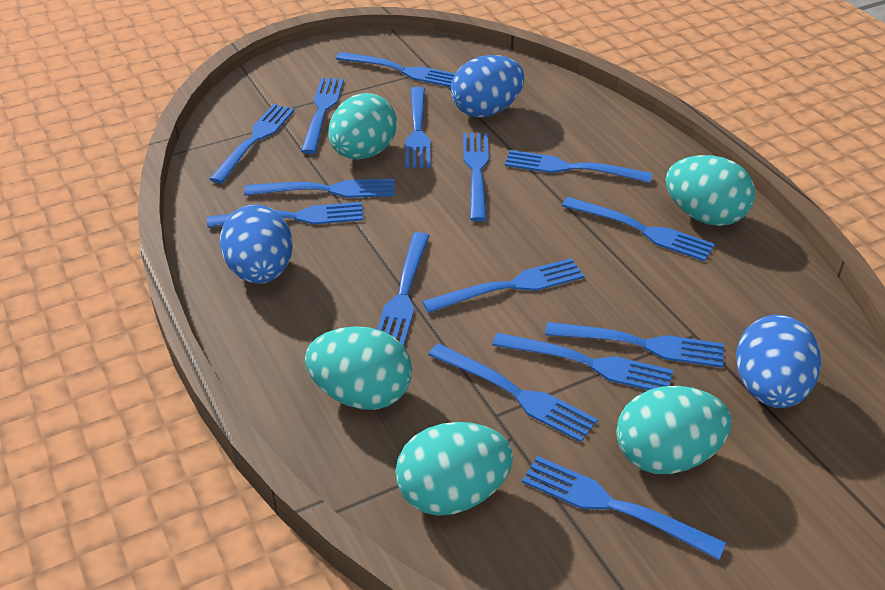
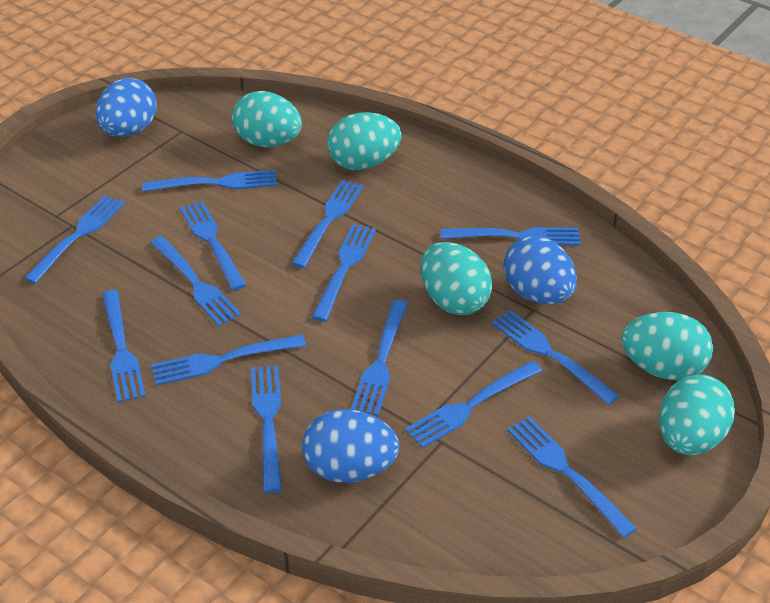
blue fork: [207,202,364,228] [209,104,295,183] [244,179,395,198] [301,77,344,154] [336,52,455,87] [377,232,429,346] [405,87,431,168] [422,258,585,313] [428,343,598,442] [463,133,489,221] [492,333,673,390] [505,150,652,183] [522,456,726,560] [545,322,724,368] [562,197,715,262] = 15 -> [24,195,125,284] [102,290,146,403] [143,170,277,192] [150,236,241,326] [151,334,306,386] [180,201,246,291] [251,365,282,493] [291,180,364,268] [312,224,376,322] [351,300,408,416] [405,361,542,448] [441,227,581,246] [492,310,619,405] [507,416,637,538] = 14

